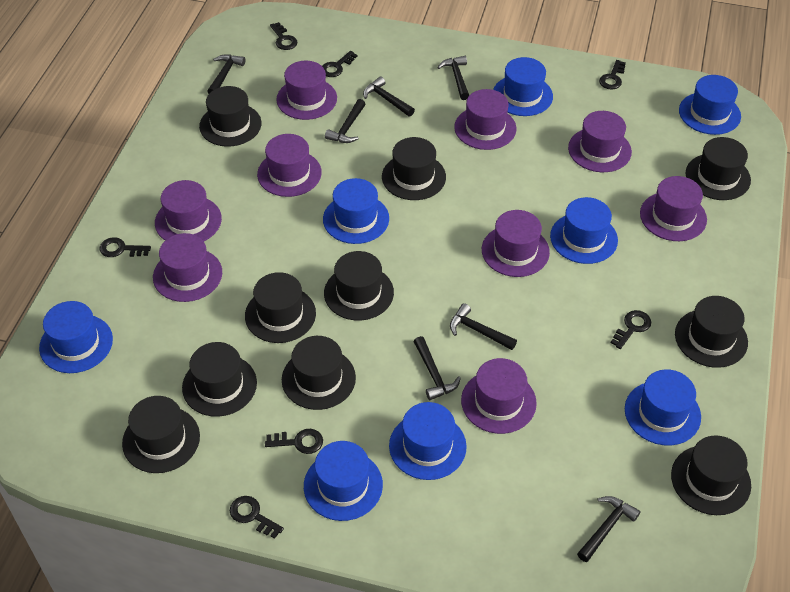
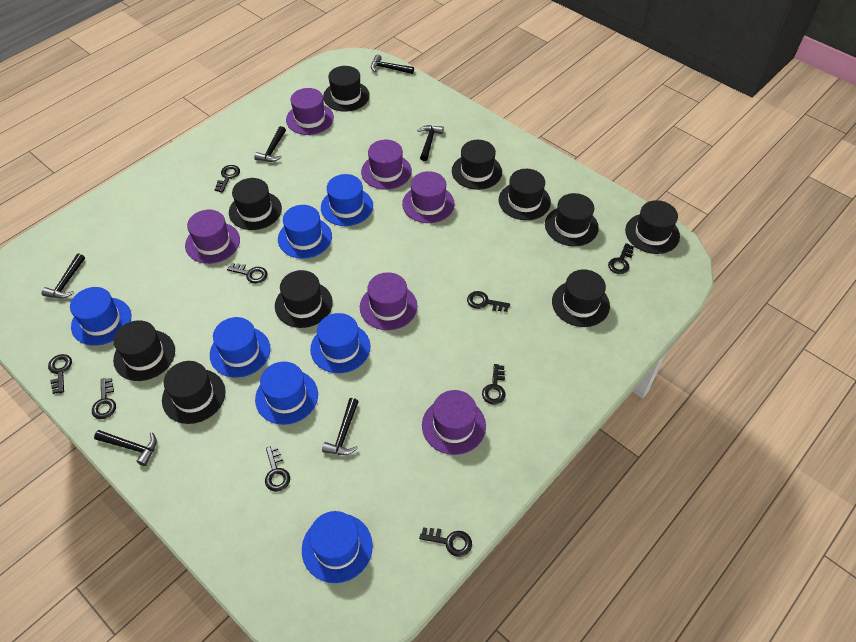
black hammer: [207,54,245,94] [325,99,365,143] [363,76,415,117] [414,336,461,400] [437,56,469,100] [450,303,517,350] [577,496,641,562] = 7 -> [41,253,85,298] [94,430,157,466] [254,126,286,162] [322,398,359,455] [371,54,414,74] [417,125,444,161] = 6
black key: [100,237,151,257] [230,496,284,539] [265,429,323,454] [270,22,298,50] [322,51,358,77] [599,60,626,90] [611,310,651,349] = 7 -> [48,354,72,394] [92,378,116,419] [215,165,240,193] [227,263,268,284] [265,446,290,492] [419,527,472,557] [467,291,510,312] [482,364,506,405] [608,243,634,274] = 9
blue hat: [39,301,113,373] [304,441,383,521] [323,178,389,244] [389,402,467,480] [493,57,553,116] [550,197,618,264] [625,369,701,446] [679,75,741,135] = 8 -> [70,287,131,346] [210,317,271,378] [255,362,318,425] [278,205,332,259] [302,511,373,583] [310,313,371,373] [321,174,373,226] = 7
purple hat: [153,233,222,302] [155,180,222,241] [257,134,322,197] [276,61,337,120] [454,89,516,150] [461,358,537,434] [482,210,550,277] [568,111,632,172] [640,176,707,241] = 9 -> [185,210,240,264] [286,88,334,135] [360,272,418,330] [361,140,412,190] [402,171,455,223] [422,390,486,455] = 6

